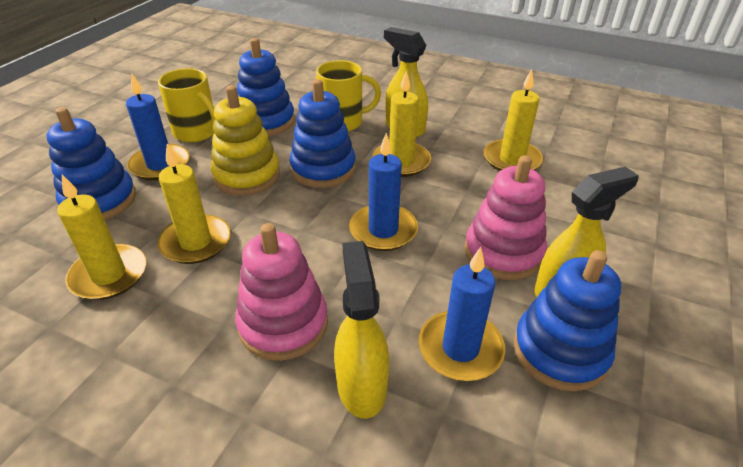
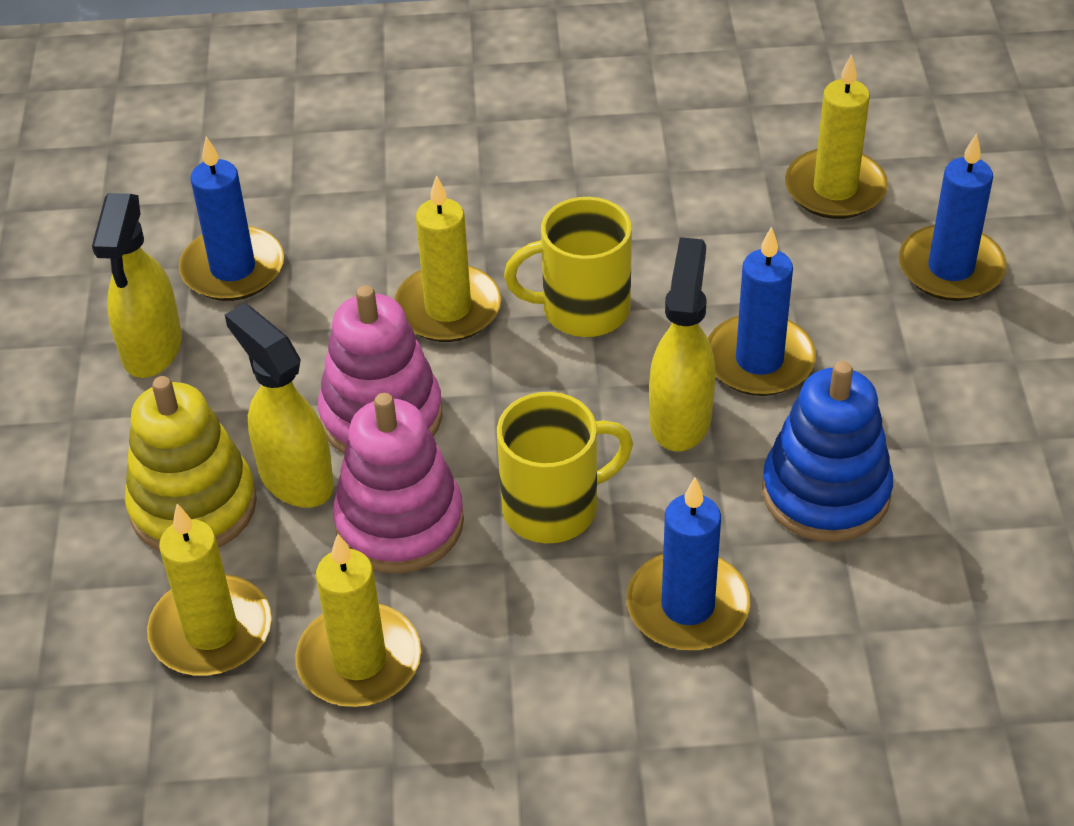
blue candle: [126,73,190,180] [349,133,418,251] [419,247,505,381] = 3 -> [179,136,284,301] [627,478,750,650] [708,226,816,396] [899,133,1007,301] = 4
blue stacking toy: [47,107,136,220] [237,38,295,136] [289,79,356,188] [514,250,621,391] = 4 -> [762,361,893,542] = 1

